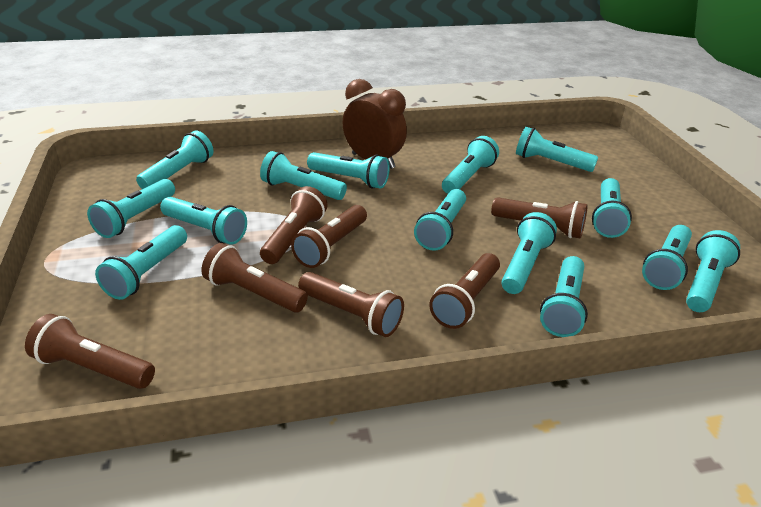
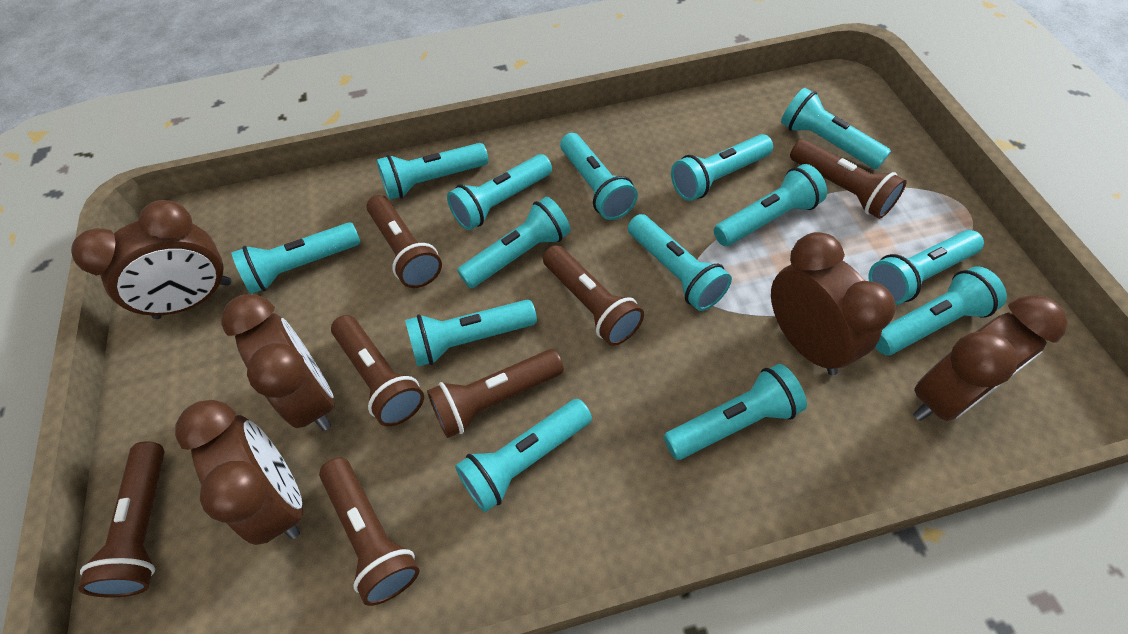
brown clock: [343,79,407,169] = 1 -> [71,200,231,319] [175,400,303,545] [221,294,334,431] [771,232,896,375] [913,295,1068,421] = 5

